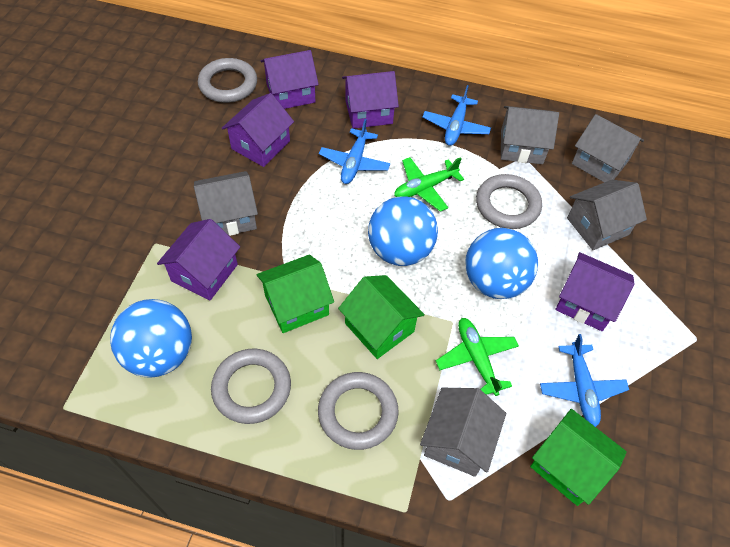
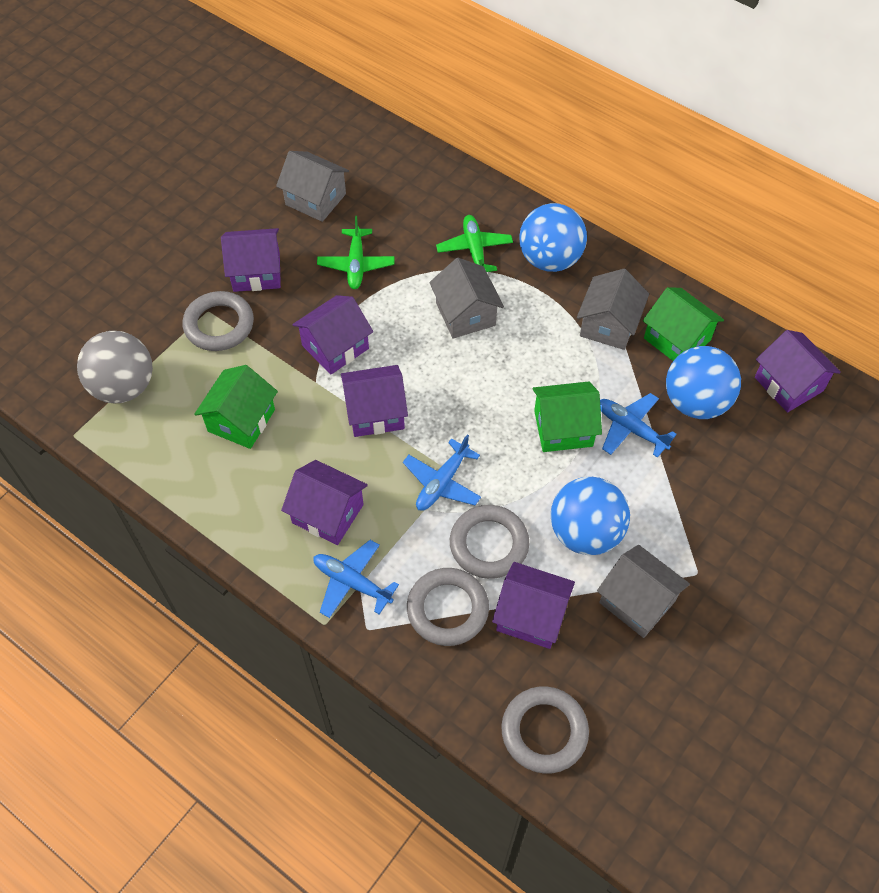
grey ball: none = 0 -> [77,331,153,404] = 1
grey house: [194,171,258,236] [420,388,506,477] [501,106,559,164] [567,180,647,250] [572,114,644,182] = 5 -> [276,151,349,222] [429,258,504,339] [577,269,649,350] [597,545,690,638] = 4
purple house: [157,219,240,301] [221,93,294,167] [261,50,319,109] [342,71,399,129] [556,252,635,331] = 5 -> [221,228,281,292] [281,460,368,545] [292,295,373,375] [341,365,408,437] [492,562,575,649] [755,330,841,413] = 6

